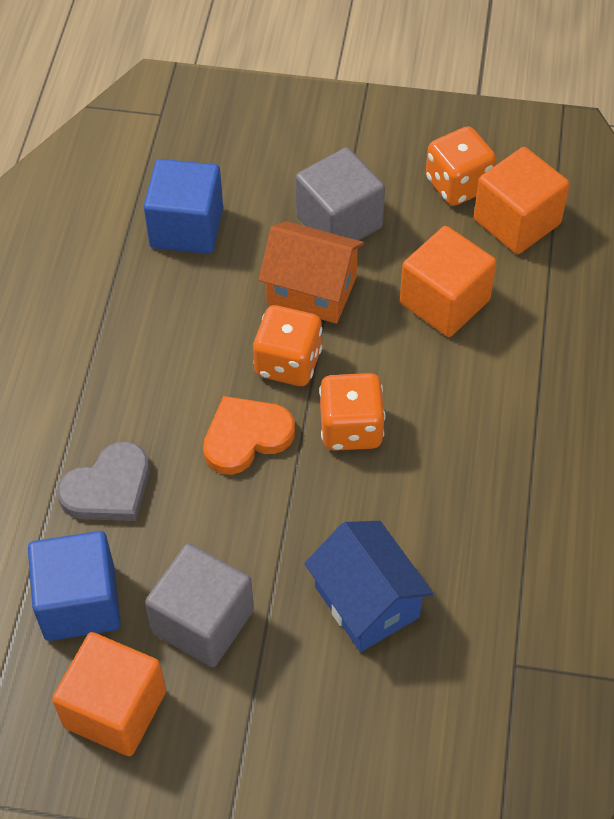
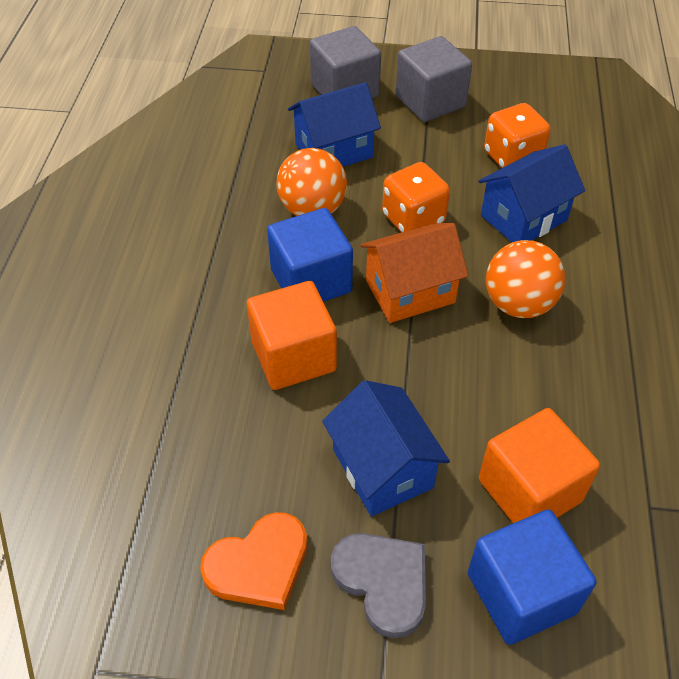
blue house: [304,521,434,652] = 1 -> [288,82,381,167] [322,380,450,517] [479,144,585,242] = 3
orange ball: none = 0 -> [276,148,347,216] [486,240,565,318] = 2
orange cube: [52,632,166,756] [400,226,496,337] [474,147,570,254] = 3 -> [247,281,337,390] [479,408,600,523] = 2
orange dice: [253,305,322,386] [319,373,385,451] [426,126,496,206] = 3 -> [382,162,450,232] [484,103,551,168] = 2

